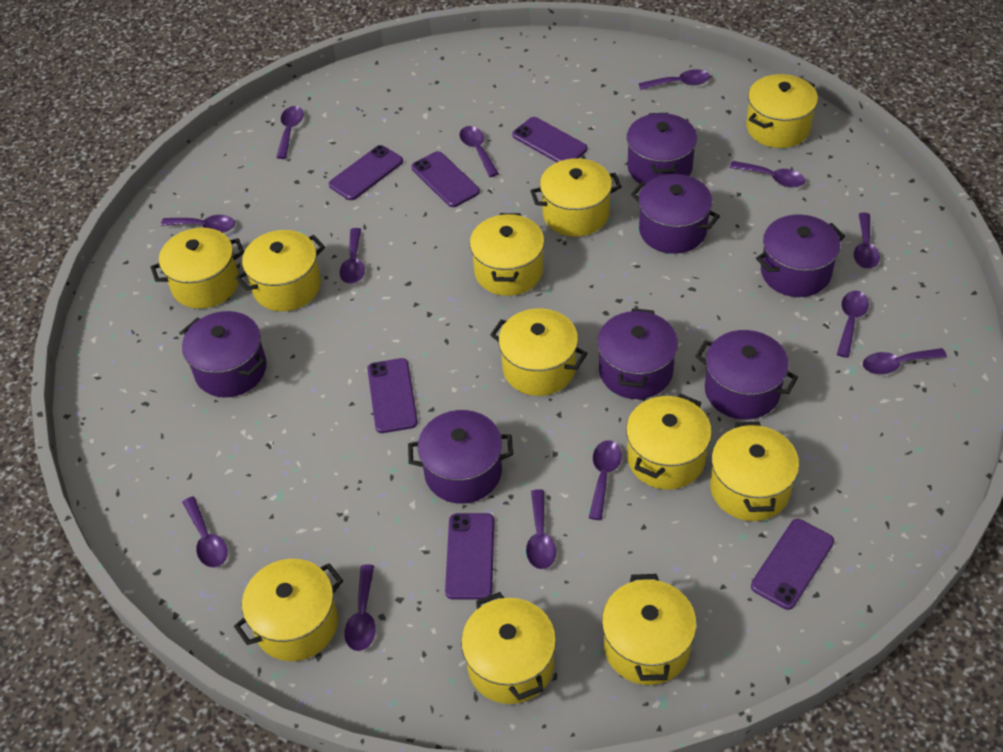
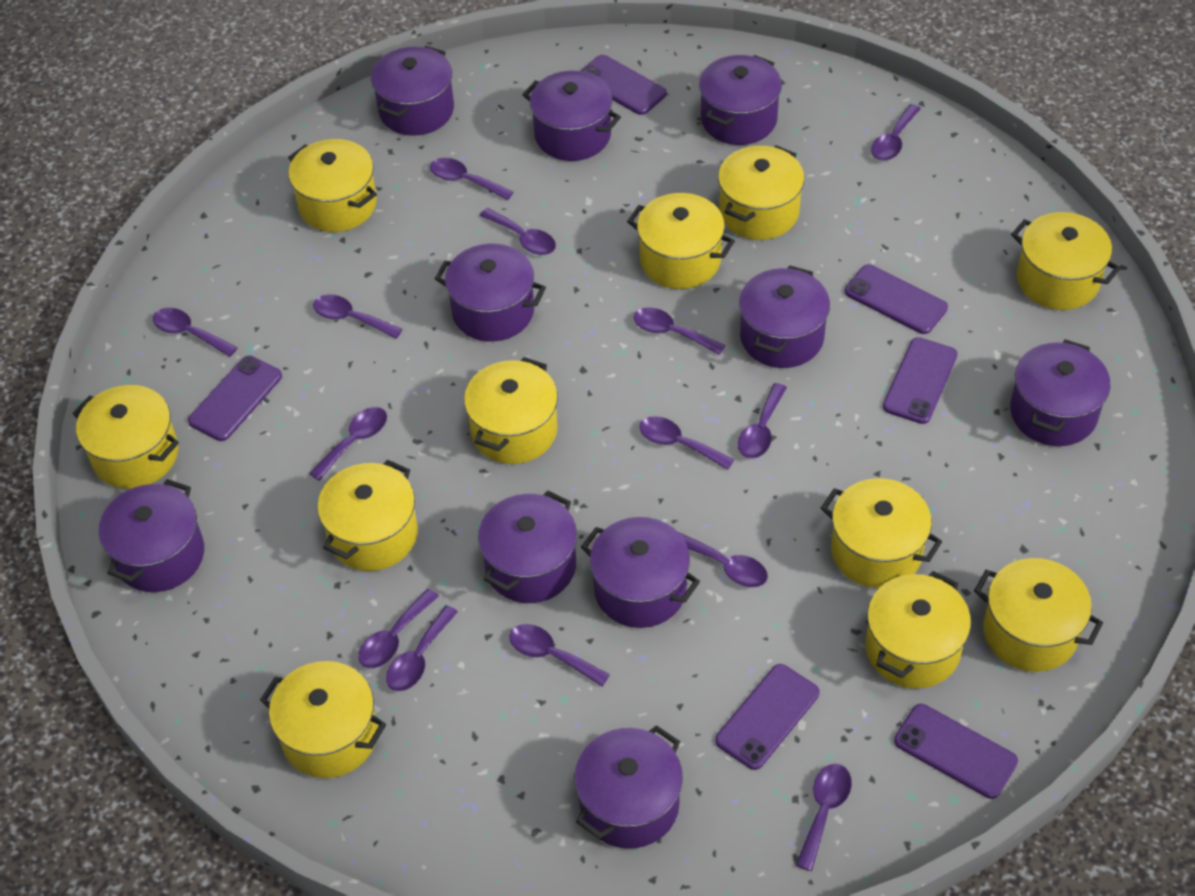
purple pot: [182,311,267,397] [408,410,513,504] [597,308,678,399] [627,113,697,183] [631,174,720,254] [695,330,798,420] [756,214,845,297] = 7 -> [99,479,204,592] [371,46,454,136] [435,244,546,342] [478,491,577,603] [522,71,621,161] [575,725,683,849] [581,517,700,628] [699,55,782,145] [739,265,830,368] [1010,339,1110,446] = 10
purple spoon: [161,215,235,233] [182,496,228,568] [276,106,304,159] [339,228,365,284] [344,564,376,651] [459,126,499,177] [526,489,556,569] [589,440,622,520] [639,69,710,90] [729,161,805,188] [837,291,869,358] [854,212,880,269] [863,348,947,375] = 13 -> [153,308,238,357] [309,407,387,481] [313,295,403,339] [358,588,439,668] [386,605,458,691] [430,158,513,200] [480,208,556,255] [509,624,610,686] [634,307,725,355] [639,416,734,470] [679,532,768,587] [738,383,787,459] [796,764,852,871] [871,104,921,161] = 14

